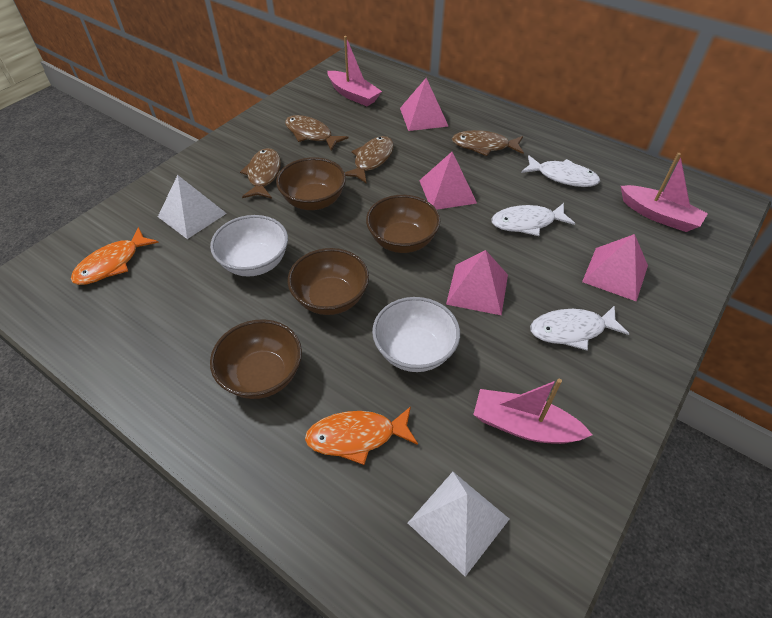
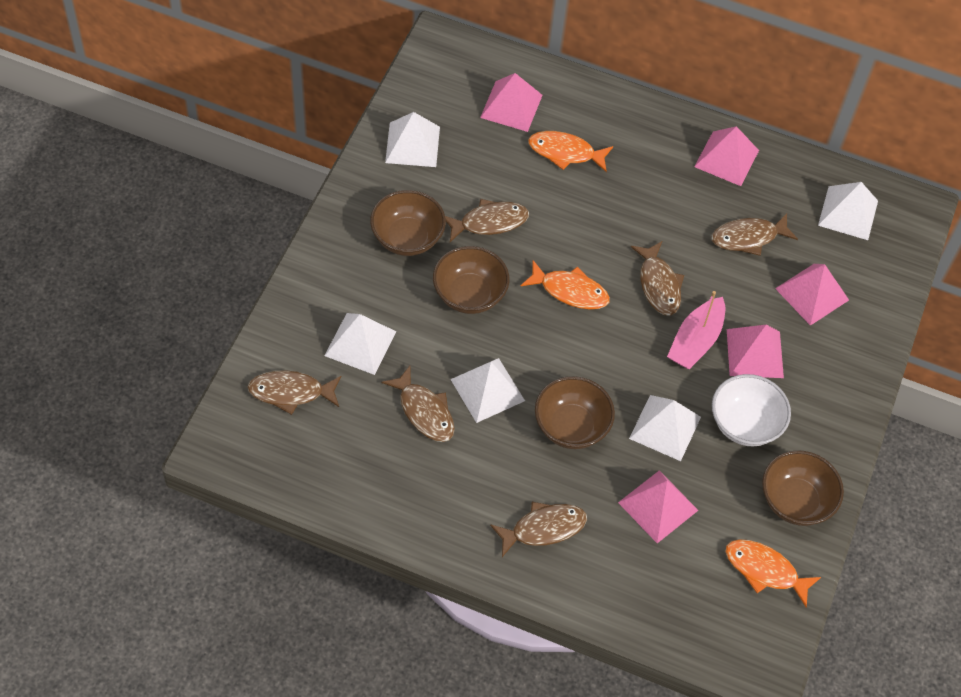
brown fish: [240,148,281,199] [285,115,349,151] [345,136,394,184] [452,130,524,156] = 4 -> [247,370,341,415] [382,366,455,442] [445,199,529,242] [490,502,587,557] [631,241,684,316] [711,213,798,256] = 6
orange fish: [71,227,159,285] [305,406,418,465] = 2 -> [521,260,610,309] [528,131,613,172] [725,539,821,607] = 3
pink boat: [327,36,382,106] [473,379,592,444] [621,153,708,232] = 3 -> [667,291,725,369] = 1
pink pyramid: [400,78,449,131] [419,152,477,210] [446,250,508,315] [582,234,648,302] = 4 -> [480,73,543,132] [618,470,698,543] [694,126,759,186] [727,325,784,378] [775,264,849,326] = 5
white bowl: [210,215,288,277] [372,297,460,372] = 2 -> [712,374,791,446] = 1
white fish: [491,203,575,236] [521,155,600,187] [530,305,629,350] = 3 -> none = 0
white pyramid: [158,175,227,239] [408,472,509,577] = 2 -> [324,313,396,375] [385,112,440,167] [450,358,525,423] [629,395,701,461] [818,182,878,240] = 5

